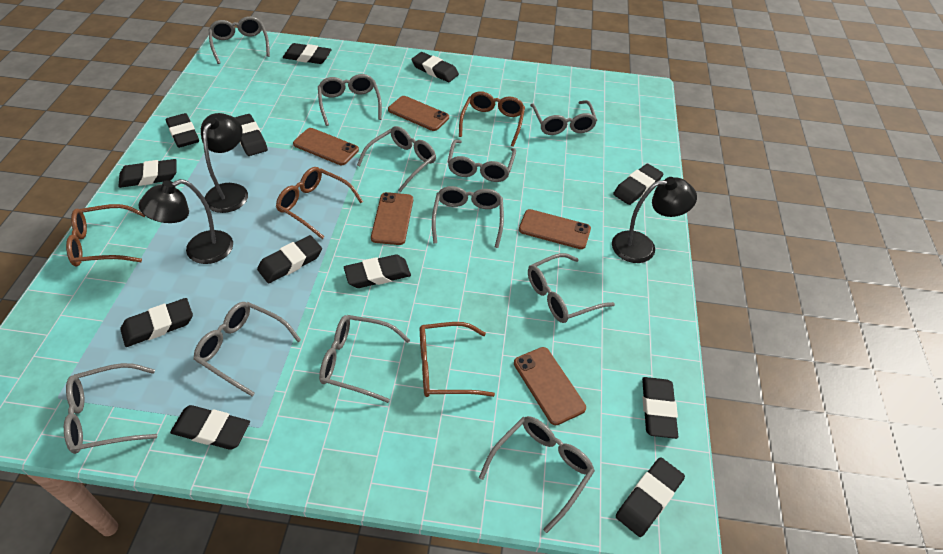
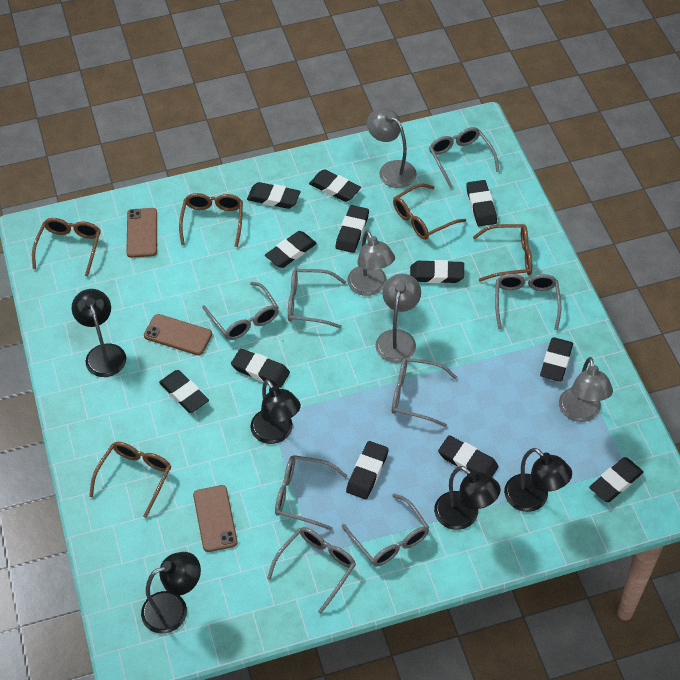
black lamp: [138,179,233,264] [201,113,248,213] [612,177,697,263] = 3 -> [72,289,126,377] [141,552,201,634] [250,379,301,444] [434,466,501,530] [504,448,572,512] = 5
brown glasses: [66,204,145,267] [276,167,363,239] [420,322,495,397] [459,91,525,147] = 4 -> [32,218,101,276] [89,442,171,518] [179,193,243,247] [393,183,466,240] [473,224,532,282] = 5
brown phone: [293,128,359,165] [371,192,413,245] [388,96,449,131] [514,347,586,425] [519,209,591,249] = 5 -> [126,208,157,258] [144,314,212,355] [193,485,237,552] = 3
grey glasses: [64,363,157,454] [193,302,301,397] [209,16,270,64] [318,74,382,126] [319,315,410,403] [357,126,436,192] [432,186,504,248] [448,139,516,182] [479,416,595,533] [528,253,615,323] [530,100,597,135] = 11 -> [202,282,279,340] [267,527,356,614] [275,455,347,531] [288,269,346,329] [342,494,429,567] [392,358,457,427] [429,127,500,188] [495,274,561,330] = 8
grey lamp: none = 0 -> [348,230,395,296] [367,108,417,188] [375,274,421,363] [559,357,613,422] = 4

